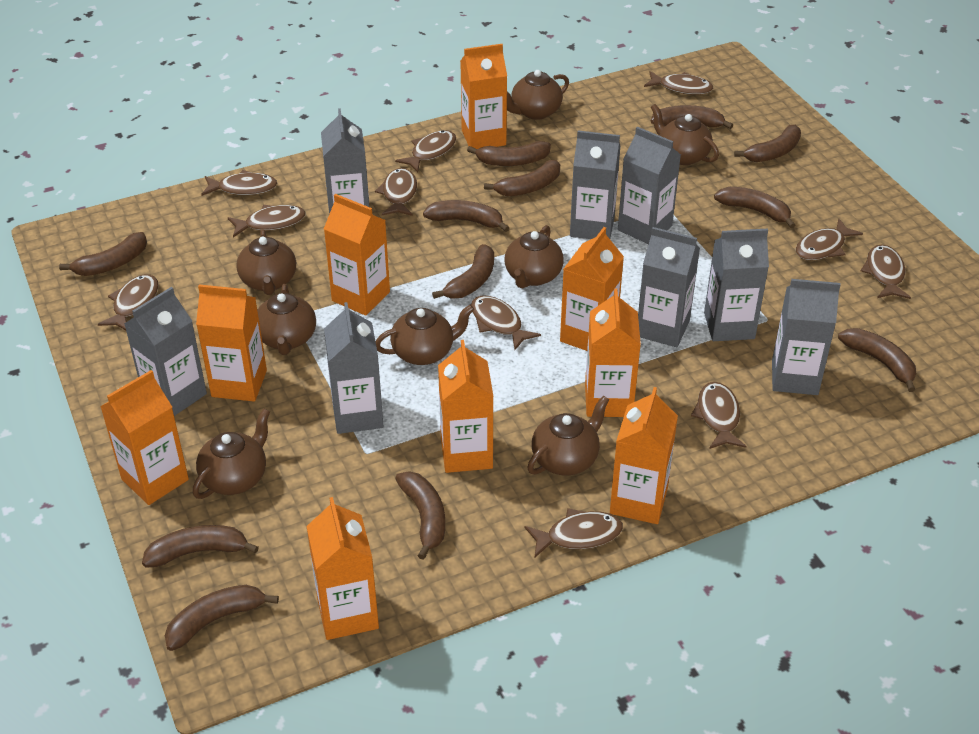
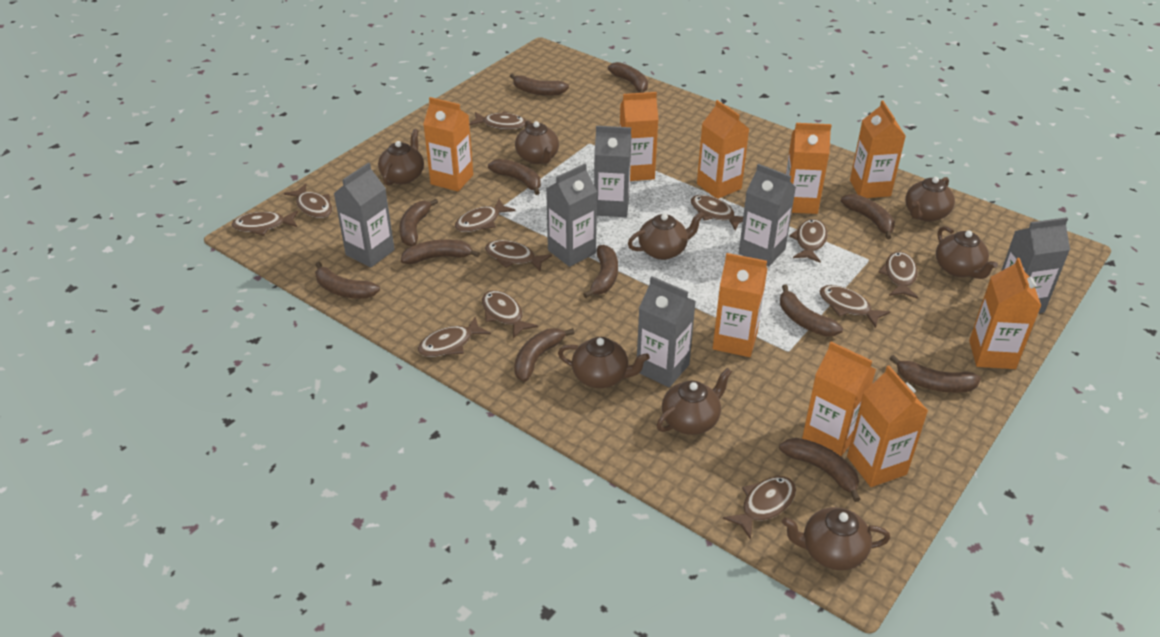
brown fish: [98,274,158,331] [201,170,277,196] [228,205,306,238] [375,168,417,216] [395,130,456,172] [471,296,541,350] [525,508,623,557] [644,71,714,95] [691,382,746,449] [796,218,863,260] [861,244,911,299] = 11 -> [231,210,298,235] [284,184,333,218] [418,317,491,357] [455,199,516,232] [469,111,526,130] [482,290,538,338] [485,240,552,272] [691,195,743,230] [723,476,796,540] [789,219,828,263] [819,285,890,328] [878,252,918,299] = 12
grey carton: [124,287,207,416] [321,108,369,214] [324,302,384,434] [570,131,621,239] [618,127,681,244] [638,227,700,347] [704,229,769,341] [772,279,841,395] = 8 -> [334,162,395,268] [546,164,597,267] [594,126,631,217] [637,276,696,387] [739,164,796,267] [1001,217,1070,313] = 6

